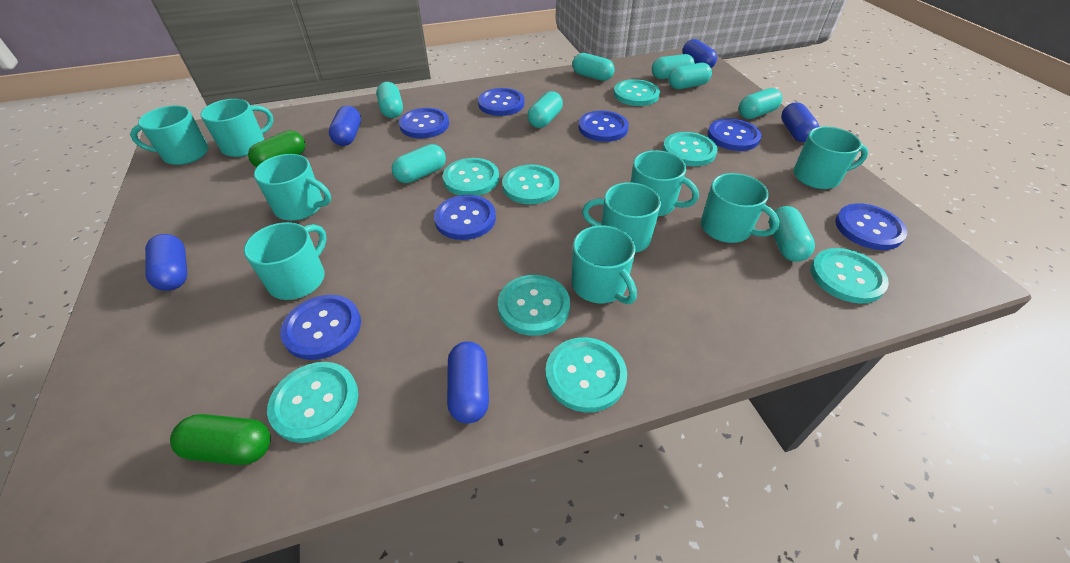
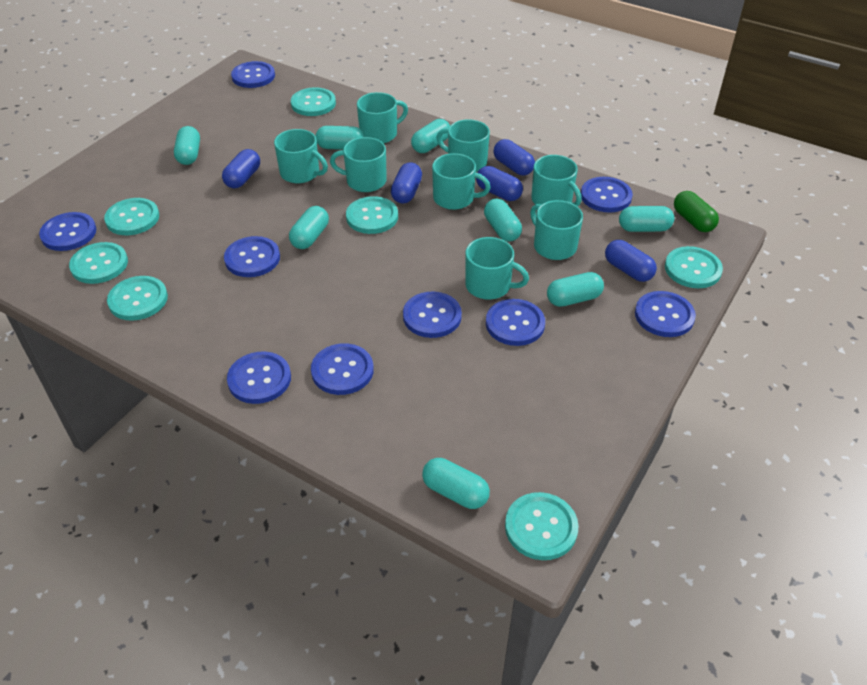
blue button: [280,295,361,360] [399,108,449,138] [434,195,496,240] [478,88,525,116] [578,111,629,142] [708,118,762,151] [835,203,907,250] = 7 -> [39,212,96,251] [224,236,280,277] [227,351,291,404] [231,61,275,88] [311,343,374,395] [403,292,462,338] [486,299,545,346] [581,177,633,213] [635,291,696,337] = 9
green capsule: [170,414,271,465] [248,130,305,167] = 2 -> [674,191,719,232] = 1
turquoise button: [267,362,358,443] [443,158,499,196] [498,275,570,336] [502,164,559,204] [546,337,627,412] [614,79,660,106] [663,132,718,166] [811,248,889,304] = 8 -> [69,242,128,284] [104,198,159,235] [107,276,168,321] [291,87,336,116] [346,196,398,234] [505,492,579,560] [665,246,723,288] = 7
turquoise mug: [130,105,209,165] [200,99,273,157] [244,222,327,300] [254,154,331,221] [571,225,637,304] [582,182,661,253] [631,150,699,216] [701,173,780,243] [793,127,868,189] = 9 -> [274,129,328,183] [330,137,387,192] [357,92,408,143] [432,153,491,210] [436,119,490,172] [465,237,529,300] [530,200,583,260] [531,155,582,206] = 8

